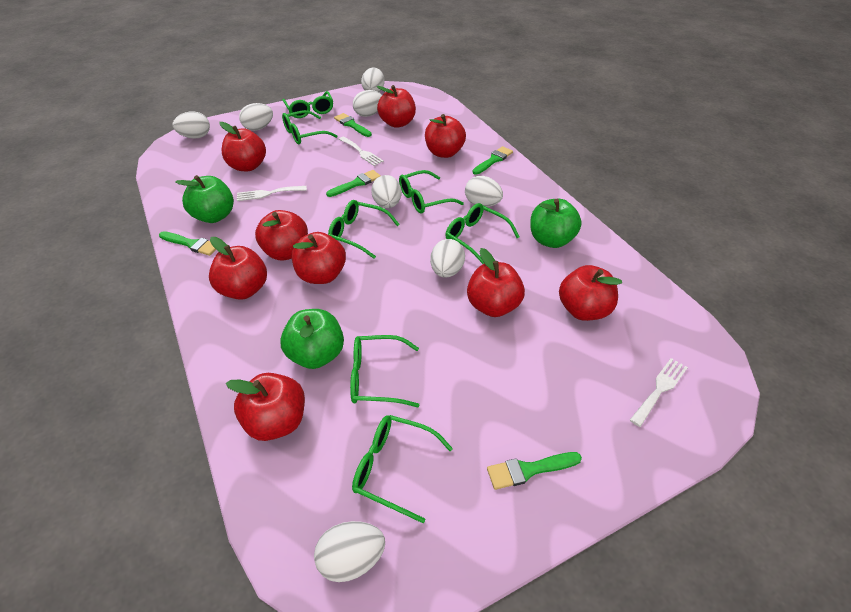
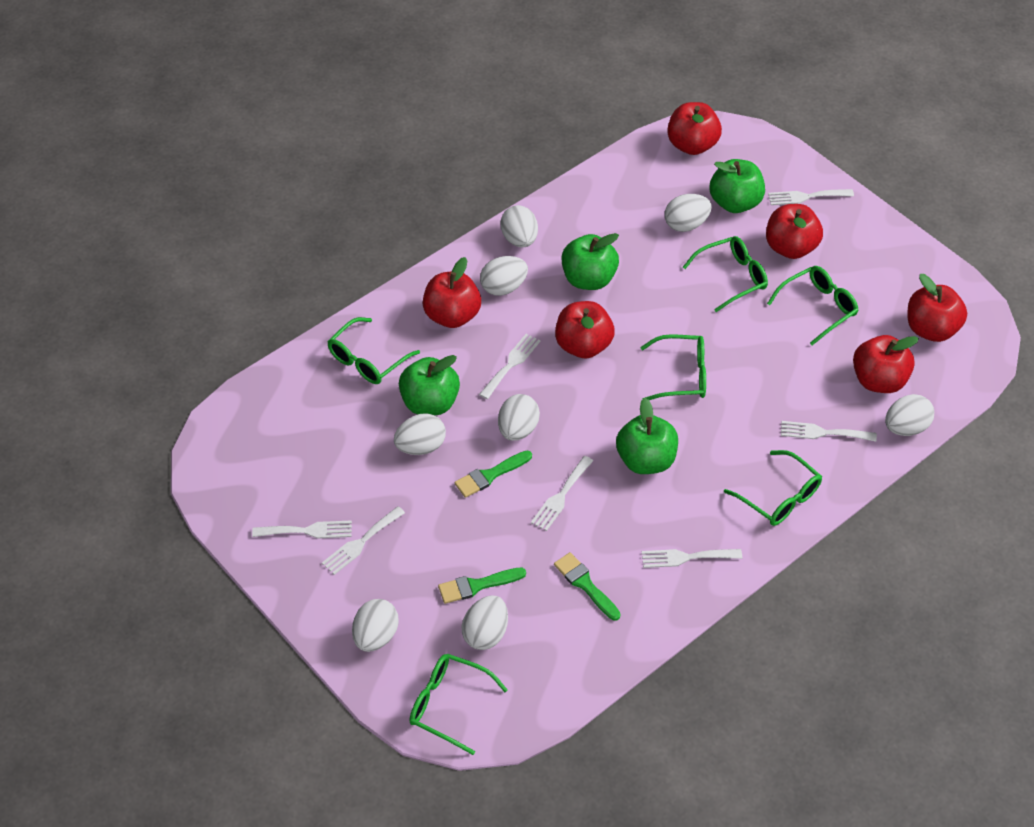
green apple: [175,175,234,223] [280,309,344,369] [530,199,582,248] = 3 -> [399,355,460,415] [561,233,619,290] [616,398,678,474] [709,159,765,213] = 4
green brush: [159,231,216,256] [326,170,381,197] [334,113,372,137] [473,146,513,174] [487,452,582,490] = 5 -> [438,568,526,604] [454,451,532,498] [554,552,621,621] = 3
green glasses: [282,91,333,118] [282,110,337,144] [328,200,400,259] [350,335,420,408] [352,415,453,523] [399,170,464,213] [445,203,520,264] = 7 -> [327,317,420,384] [410,654,508,755] [640,334,706,400] [683,236,768,312] [724,450,822,526] [767,266,859,345] = 6
red apple: [209,237,267,300] [219,122,266,171] [226,373,305,441] [255,210,308,261] [292,232,346,284] [377,85,416,128] [425,114,466,158] [467,248,525,317] [559,265,622,321] = 9 -> [423,257,481,328] [555,301,615,359] [667,102,722,155] [766,204,823,259] [853,335,919,393] [907,274,967,342] = 6
white fork: [237,186,307,201] [339,137,384,166] [630,358,688,427] = 3 -> [252,520,352,539] [322,506,405,575] [479,334,540,399] [531,456,593,531] [642,549,742,568] [768,189,854,205] [781,421,877,442] = 7

